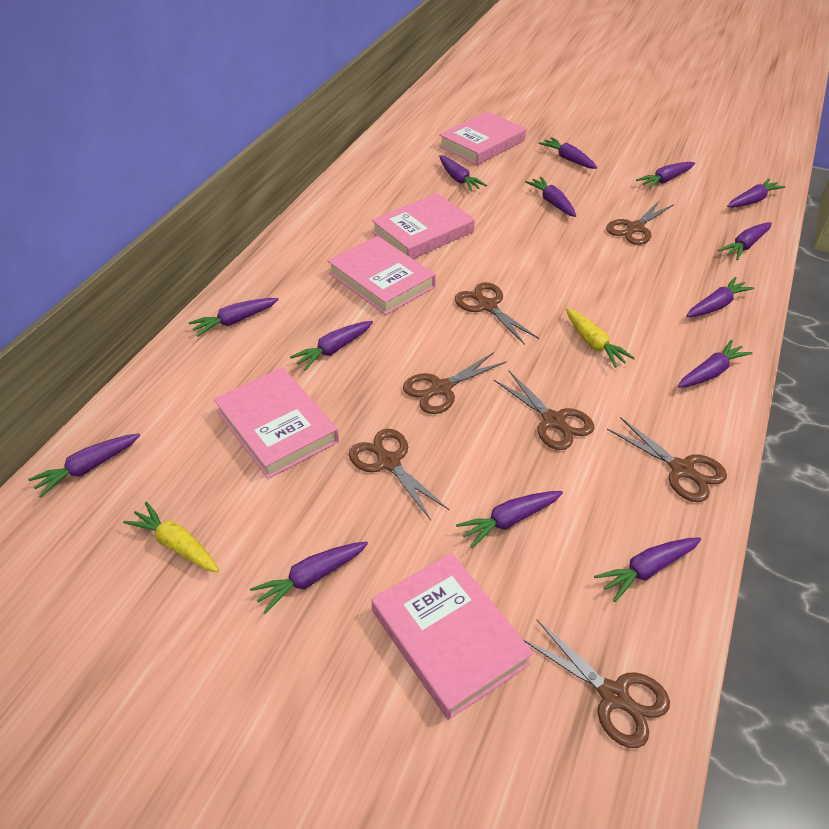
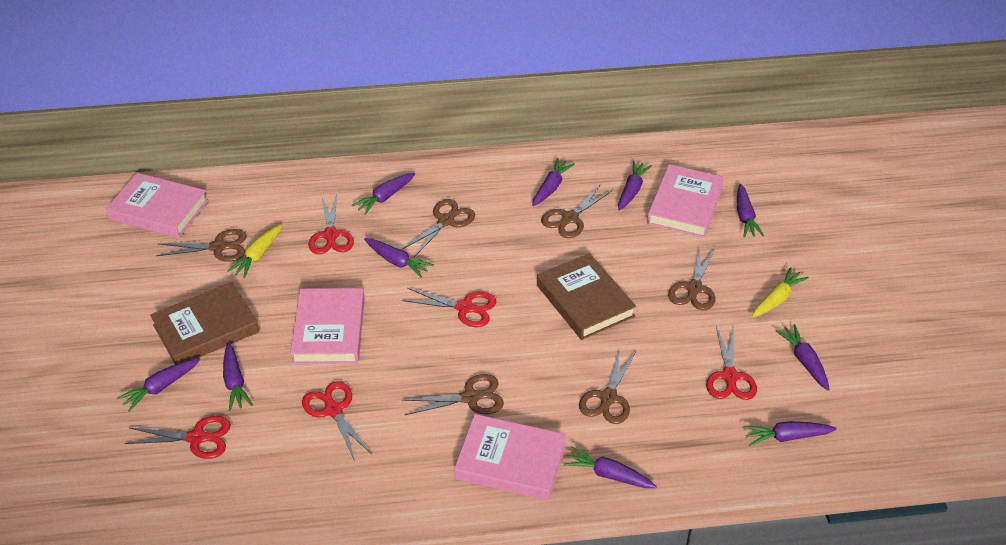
brown book: none = 0 -> [150,282,259,364] [537,253,636,340] = 2
brown scissors: [349,429,449,520] [403,352,507,414] [455,282,540,345] [494,371,594,450] [523,620,670,748] [606,200,673,245] [607,417,727,502] = 7 -> [156,229,247,262] [402,199,475,257] [402,374,504,415] [541,185,613,238] [579,346,636,424] [668,247,715,311] = 6
pink book: [214,367,339,479] [328,236,436,315] [371,553,534,720] [372,193,475,259] [439,111,526,165] = 5 -> [106,173,208,238] [290,288,365,364] [454,414,566,501] [647,164,725,238] = 4
purple carrot: [28,434,140,498] [188,298,279,337] [250,542,368,614] [290,321,373,370] [439,155,487,192] [456,491,563,548] [525,177,576,217] [539,137,597,169] [594,538,701,602] [636,162,695,189] [678,340,752,388] [686,277,754,317] [718,222,772,260] [727,179,785,208] = 14 -> [117,358,200,412] [223,342,253,411] [352,173,415,215] [364,238,434,278] [532,158,575,206] [564,446,657,488] [618,161,652,211] [737,184,764,238] [744,421,837,446] [776,324,830,391] = 10
red scissors: none = 0 -> [125,416,231,459] [302,381,372,461] [308,194,354,254] [402,288,496,327] [706,326,757,400] = 5

